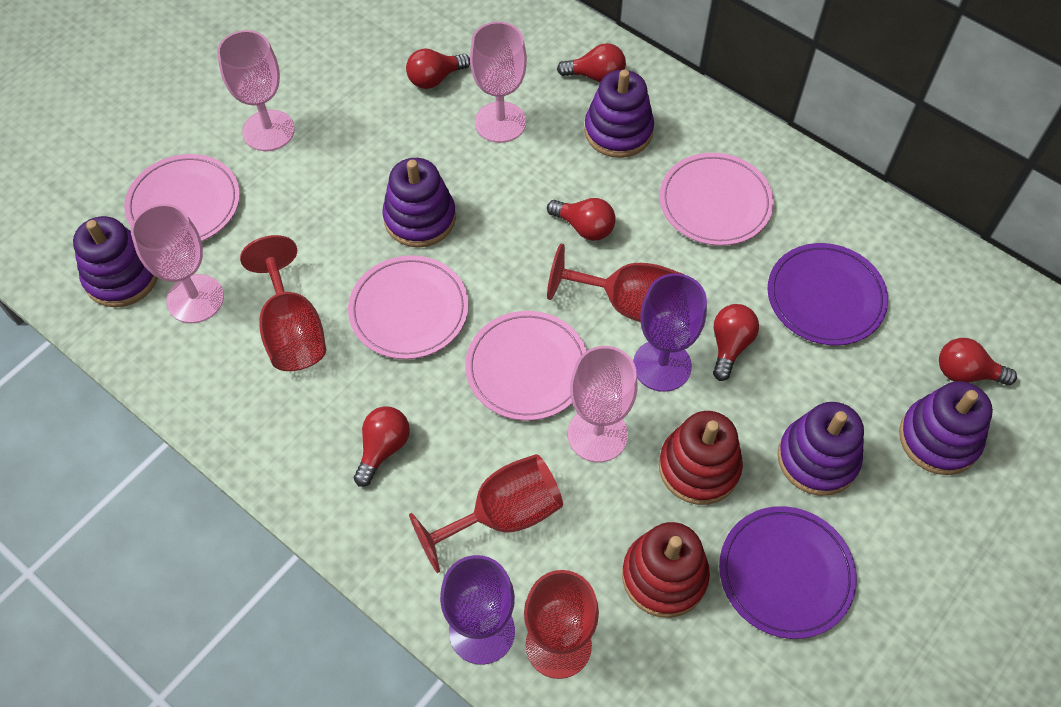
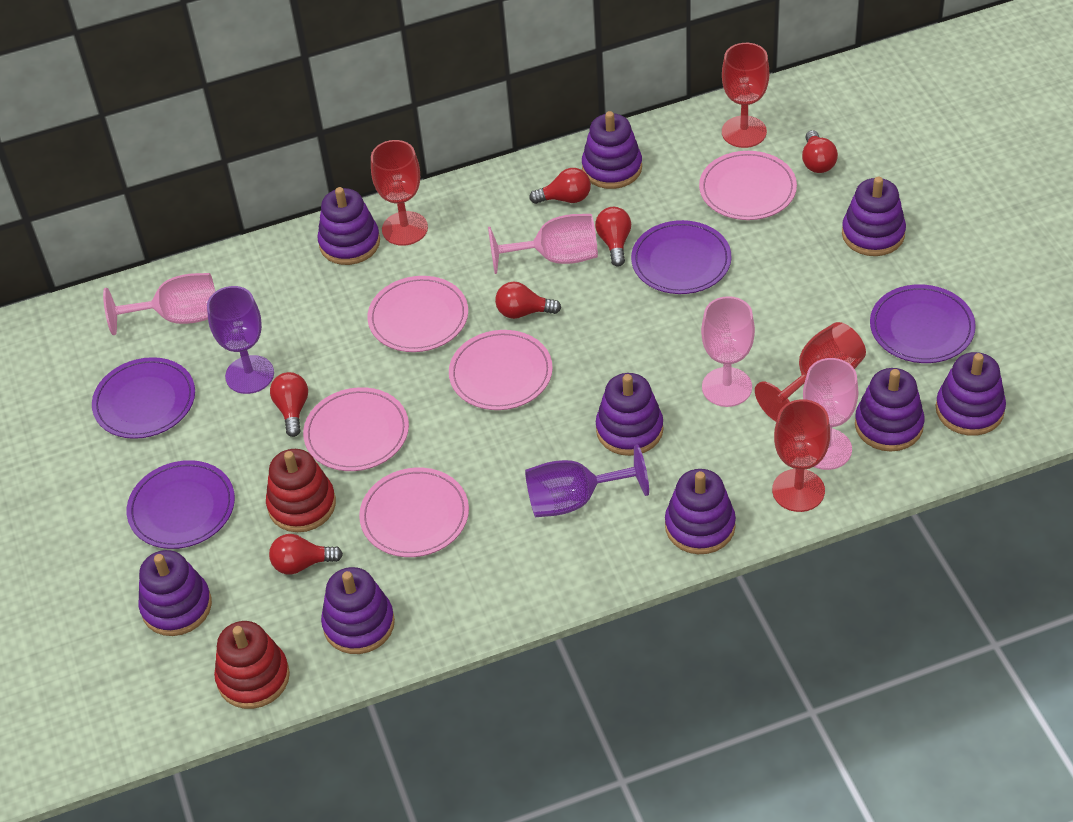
pink plate: [124,154,240,242] [348,255,469,359] [465,311,587,421] [659,153,774,246] = 4 -> [303,387,409,471] [359,468,469,557] [367,276,468,352] [449,330,553,410] [699,151,797,220] = 5
purple plate: [719,506,857,639] [768,243,888,345] = 2 -> [92,357,195,439] [127,460,235,549] [631,220,732,294] [870,284,976,363] = 4
purple stacking toy: [73,216,158,307] [382,158,456,248] [584,70,654,158] [777,402,864,496] [899,381,993,475] = 5 -> [139,550,212,636] [317,187,380,265] [321,567,395,654] [582,111,642,189] [596,373,664,456] [665,469,736,554] [842,177,906,256] [855,368,925,452] [936,352,1006,436] = 9

